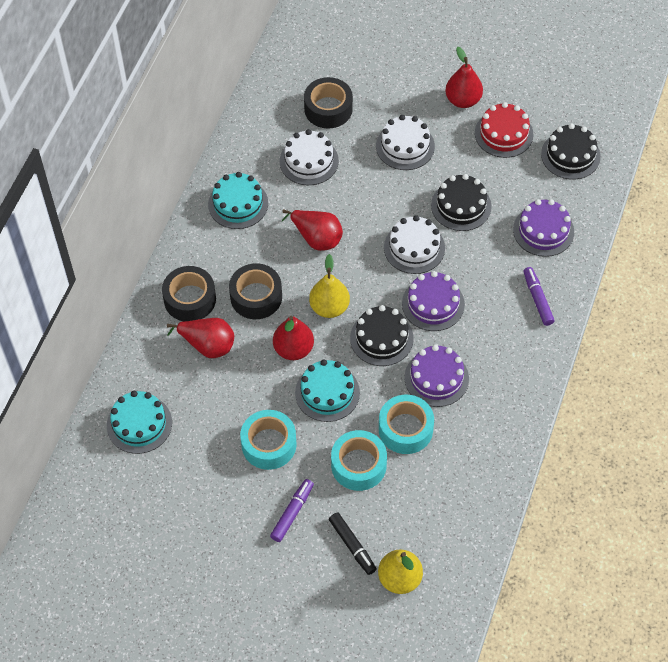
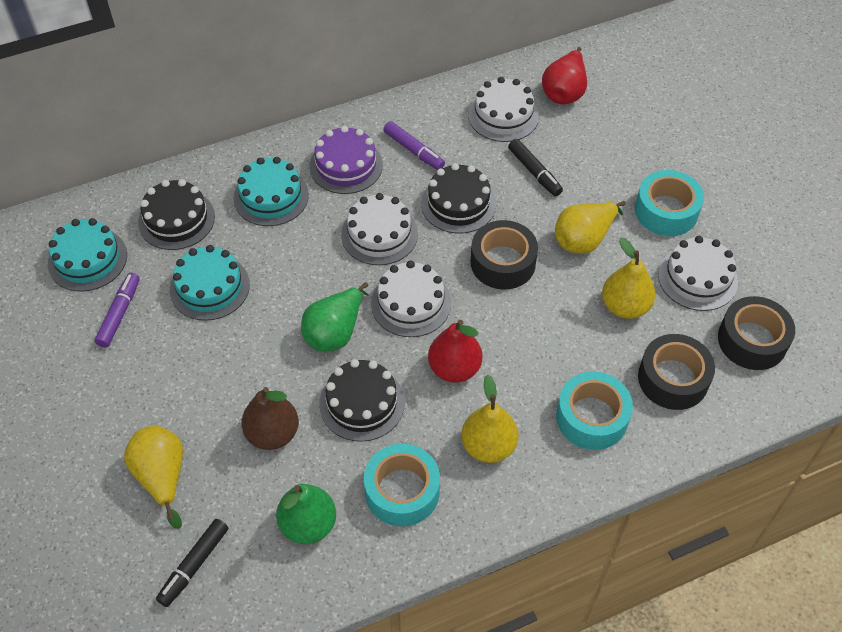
black marker: [329,513,376,575] = 1 -> [156,519,228,607] [508,139,563,196] = 2
brown pear: none = 0 -> [241,387,299,450] = 1
green pear: none = 0 -> [276,484,336,544] [301,282,369,352] = 2
purple cake: [402,271,465,331] [404,345,469,407] [513,199,574,257] = 3 -> [309,126,383,194] = 1
red cake: [475,102,534,158] = 1 -> none = 0
red pear: [167,318,234,358] [273,316,314,360] [282,209,343,251] [445,47,483,108] = 4 -> [428,320,482,383] [542,47,587,104] = 2
white cake: [280,129,339,185] [376,115,435,170] [384,215,445,274] = 3 -> [341,193,418,265] [371,260,451,337] [468,77,539,142] [658,236,738,311] = 4
yellow pear: [309,254,350,318] [378,550,423,594] = 2 -> [124,426,183,529] [461,375,518,463] [555,201,626,254] [602,238,655,319] = 4

